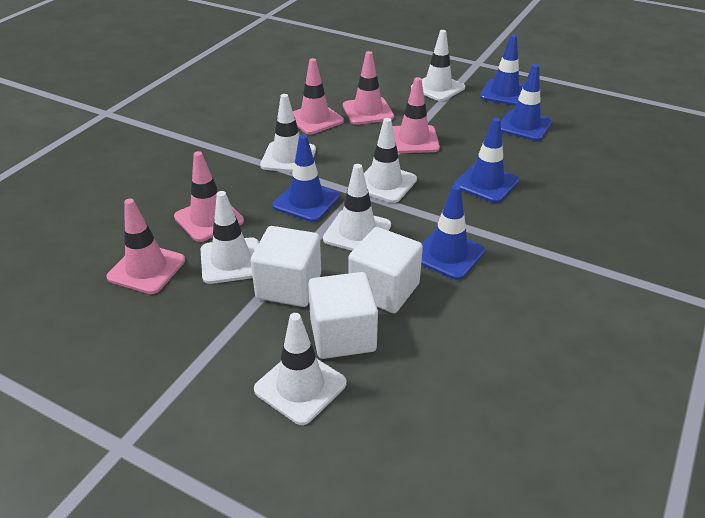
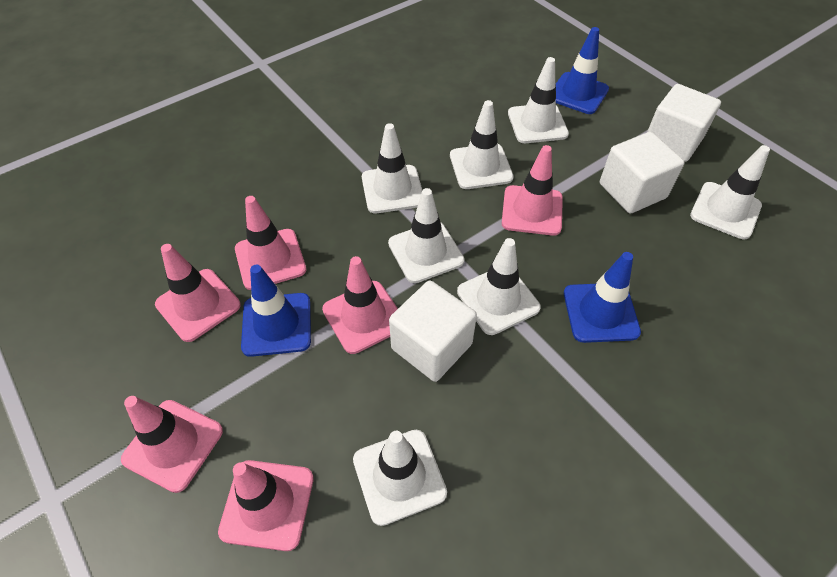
blue traffic cone: [273,135,340,222] [421,185,485,280] [454,118,519,203] [480,34,524,106] [501,64,552,141] = 5 -> [241,265,311,357] [556,27,609,114] [564,252,641,343] = 3
pink traffic cone: [106,198,185,294] [174,151,244,242] [293,58,344,134] [343,51,394,125] [393,77,440,153] = 5 -> [121,396,223,493] [155,244,241,342] [218,460,314,551] [235,196,306,290] [322,256,398,354] [502,145,563,236] = 6
white traffic cone: [201,191,259,284] [254,313,347,425] [260,94,316,172] [323,164,391,251] [364,118,417,203] [411,30,465,101] = 6 -> [353,430,447,526] [362,123,422,213] [388,188,464,283] [450,100,514,189] [457,238,541,335] [508,57,569,143] [690,145,770,239] = 7

